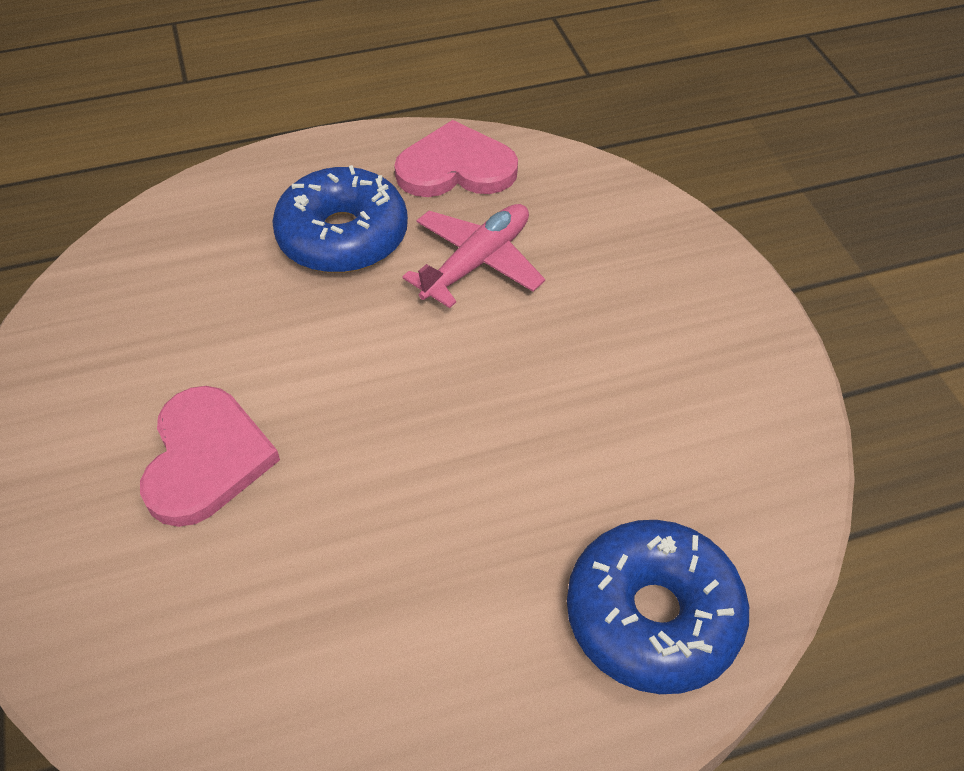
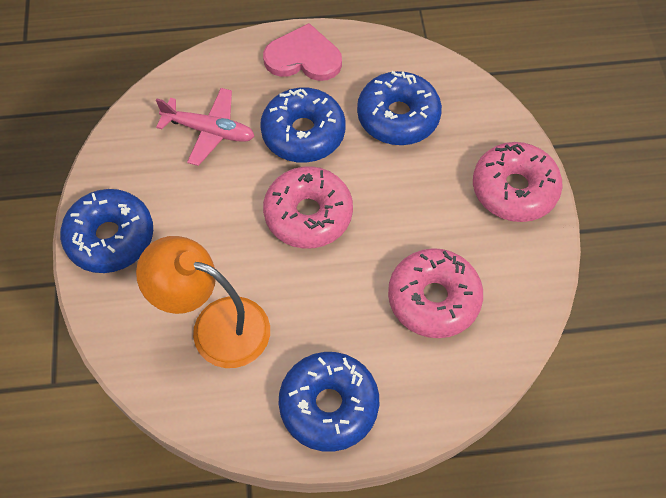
blue donut: [272,165,408,273] [567,520,749,694] = 2 -> [60,189,153,273] [260,87,346,163] [279,352,379,452] [357,71,442,145] = 4
orange lamp: none = 0 -> [136,236,270,368] = 1
pink donut: none = 0 -> [263,166,353,249] [388,248,483,338] [473,142,563,222] = 3
pink heart: [140,386,280,527] [394,120,518,197] = 2 -> [263,23,342,81] = 1

